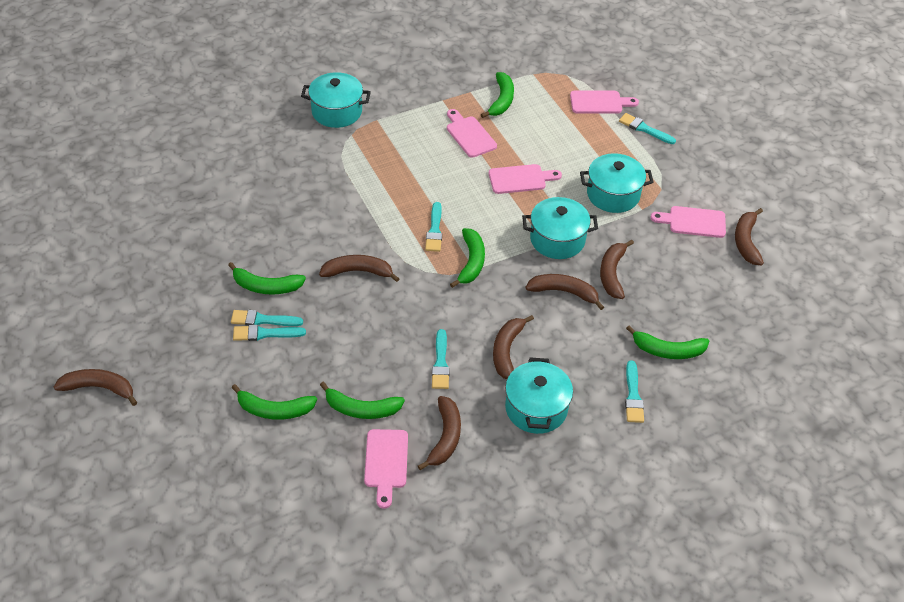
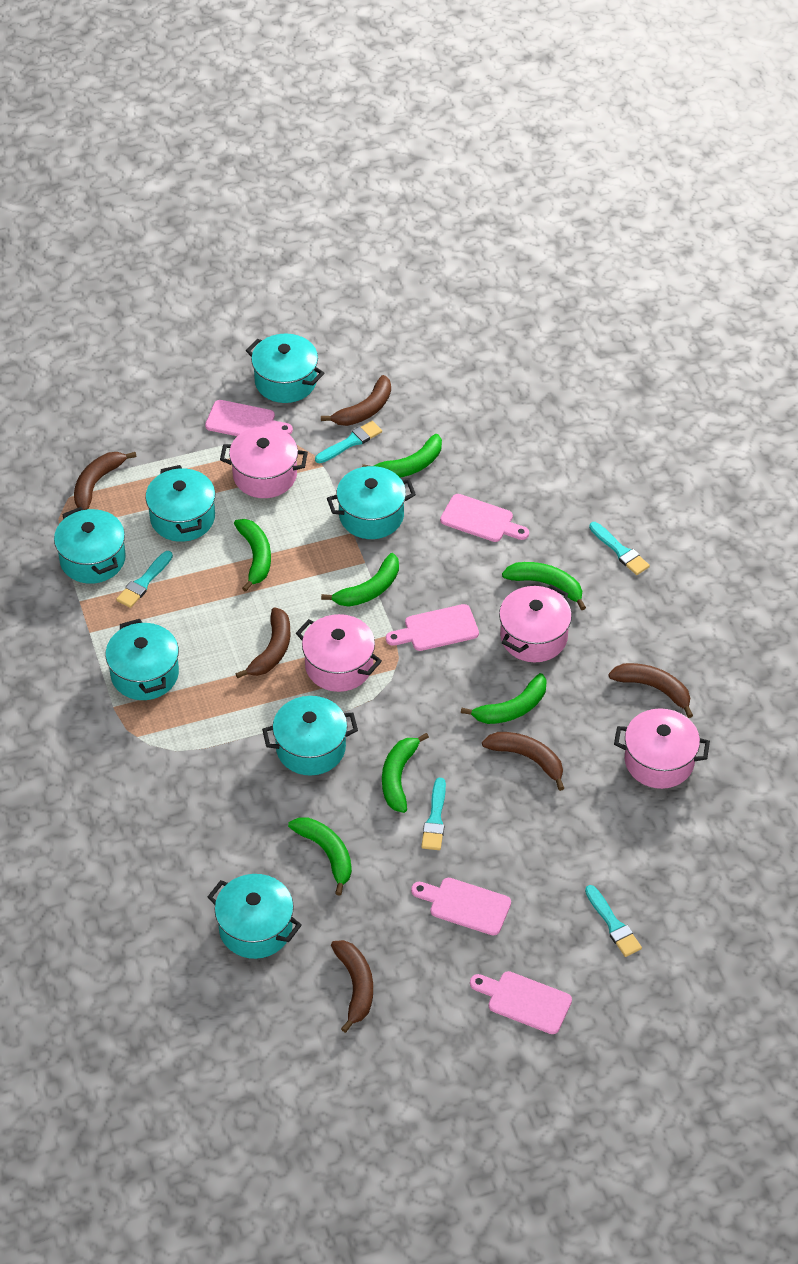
brown banana: [54,369,138,406] [319,255,400,282] [418,396,461,470] [493,315,534,379] [525,274,604,310] [600,240,634,299] [735,208,764,265] = 7 -> [74,452,137,510] [236,607,291,678] [321,375,391,426] [331,940,373,1033] [482,732,564,791] [609,663,693,718] = 6
green banana: [228,262,306,295] [232,384,317,420] [320,382,405,419] [450,228,485,288] [481,72,514,118] [626,325,709,359] = 6 -> [234,519,271,592] [288,817,352,896] [321,553,399,607] [362,434,442,477] [382,733,429,813] [461,673,547,724] [502,562,586,610] = 7
pink pot: none = 0 -> [220,426,308,498] [296,614,382,692] [499,584,572,662] [614,708,710,789] = 4
turquoise brush: [231,310,303,326] [233,325,306,341] [425,202,442,252] [432,329,450,389] [619,113,676,144] [625,361,644,423] = 6 -> [116,551,173,608] [315,421,382,463] [421,778,446,850] [585,885,642,957] [589,522,650,575] = 5
turquoise pot: [301,72,371,128] [505,358,573,434] [522,197,598,259] [580,153,654,213] = 4 -> [54,507,126,584] [105,619,179,700] [146,465,215,542] [208,874,302,959] [246,334,324,403] [262,696,358,776] [327,466,416,539] = 7

